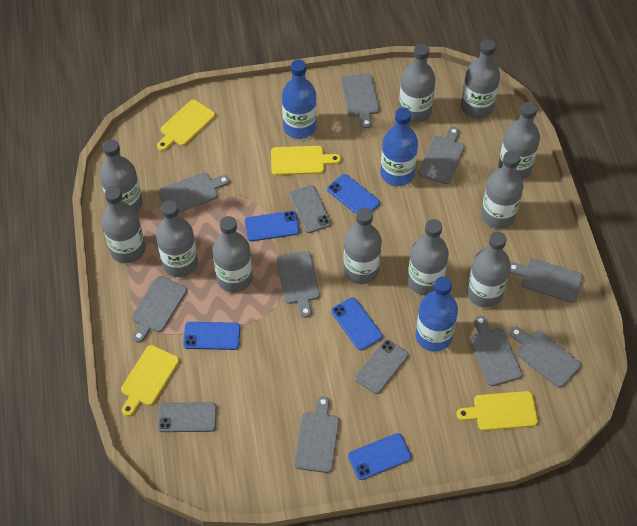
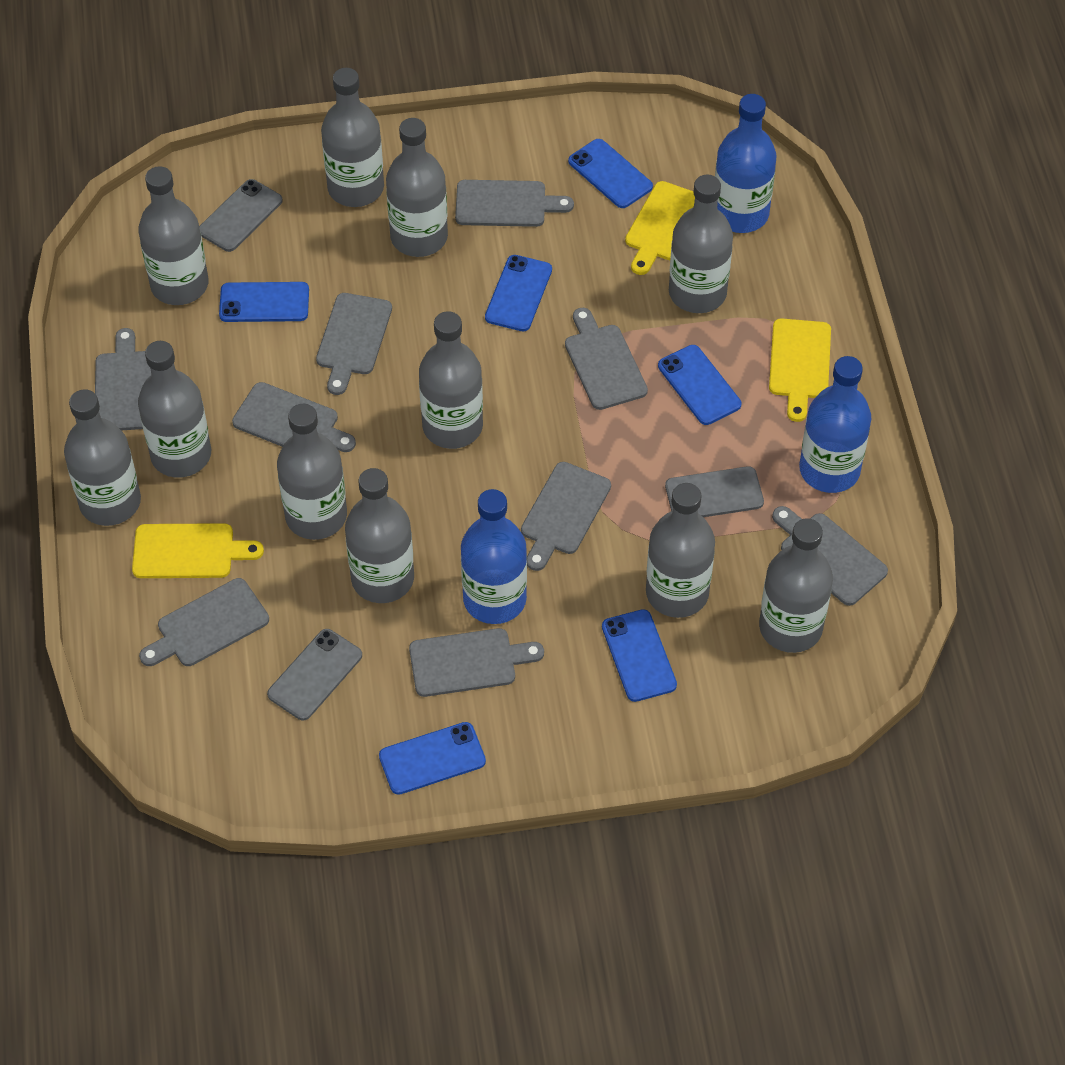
blue phone: [183,322,240,350] [245,211,300,241] [327,174,380,214] [331,297,383,350] [348,433,412,480] = 5 -> [219,282,309,322] [379,722,486,795] [485,255,552,332] [568,139,653,208] [602,609,677,702] [658,345,741,425] = 6
yellow cutting board: [121,345,179,416] [157,99,215,151] [271,146,341,175] [457,391,538,431] = 4 -> [132,523,264,578] [625,181,695,275] [769,318,831,422] = 3

